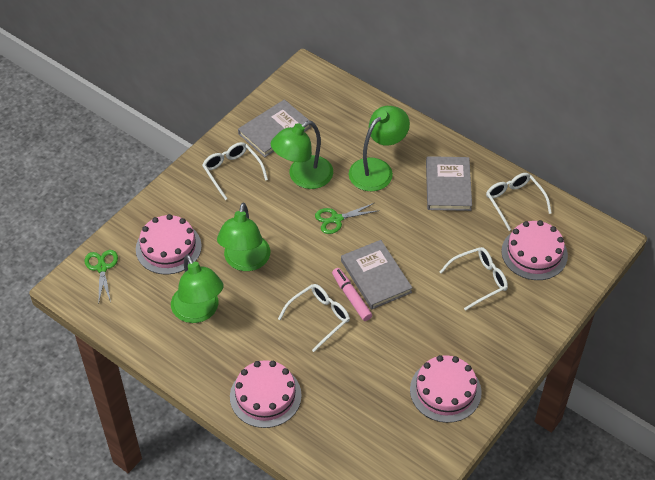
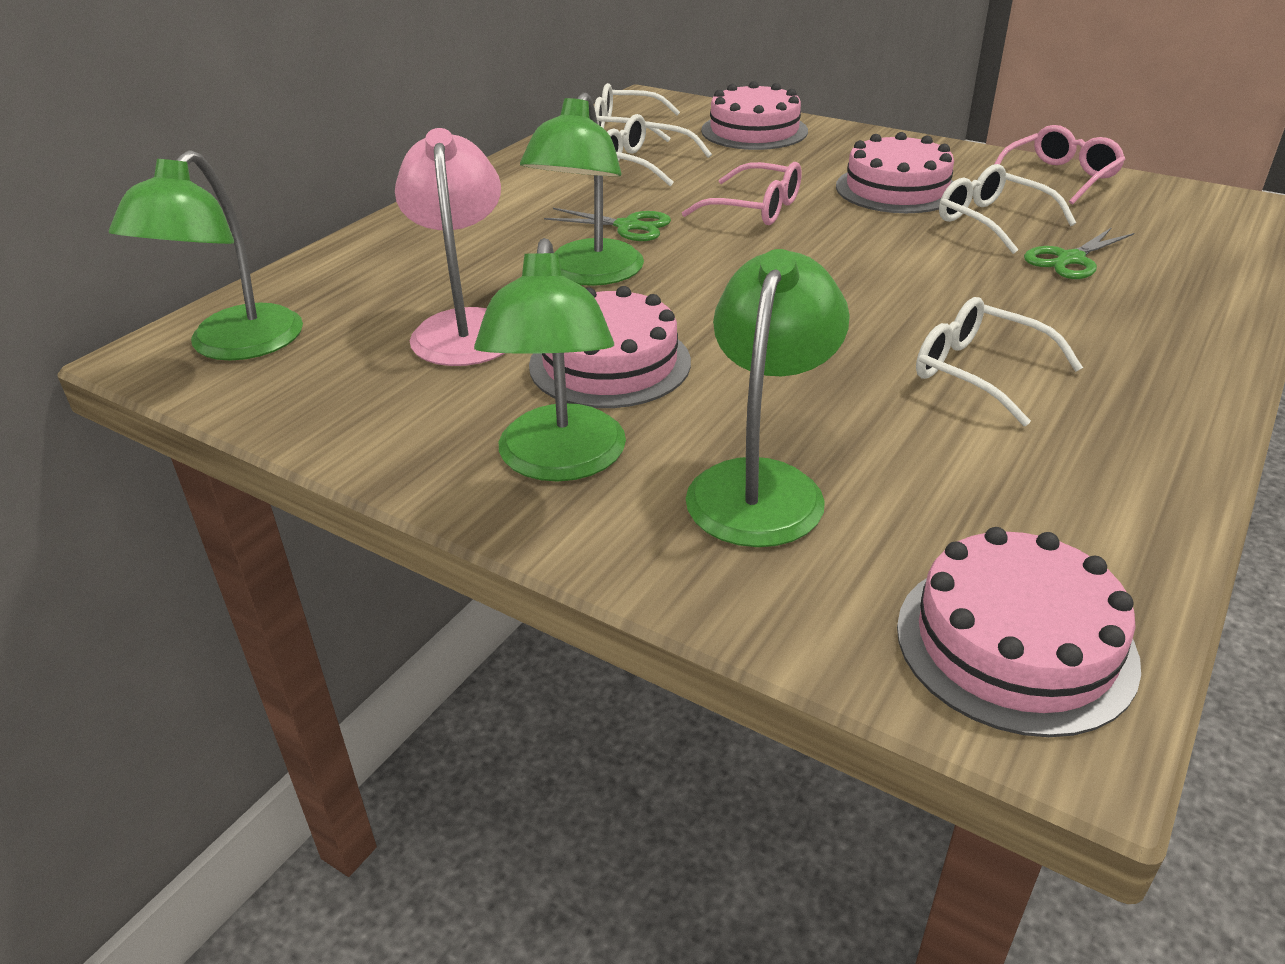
grey book: [238,99,311,157] [341,240,412,309] [426,156,472,211] = 3 -> none = 0
pink glasses: none = 0 -> [682,162,802,225] [994,125,1126,205] = 2
pink lamp: none = 0 -> [395,128,505,366] = 1
pink marker: [332,268,372,321] = 1 -> none = 0

